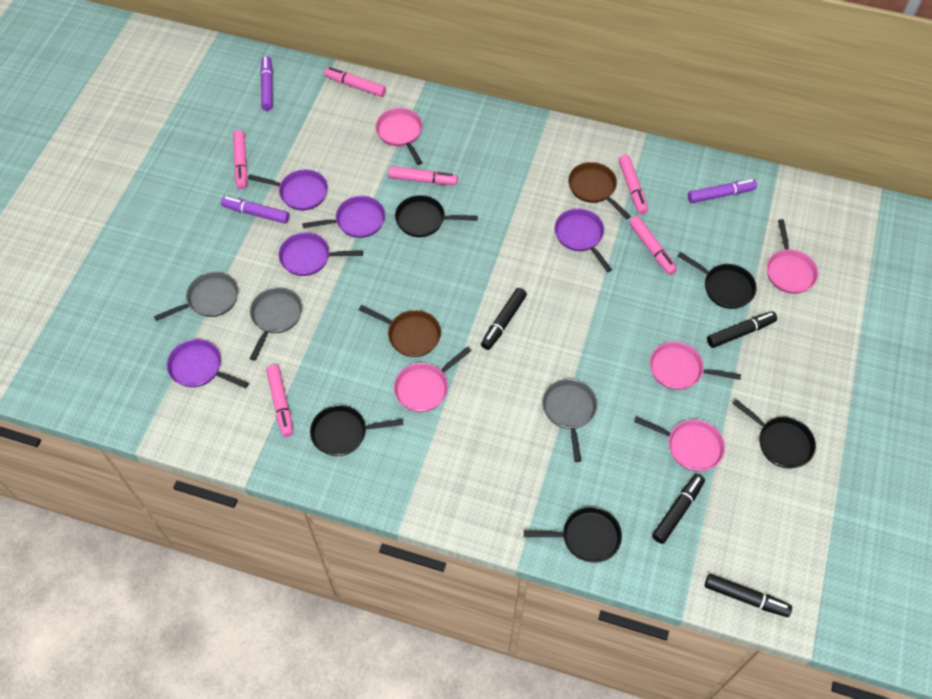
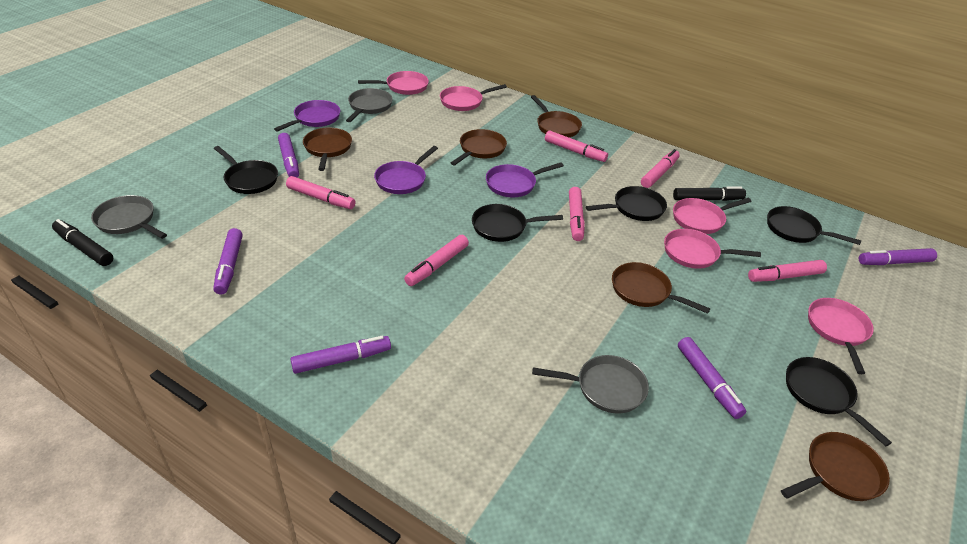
black marker: [481,288,527,350] [652,474,705,544] [705,574,792,617] [707,311,777,348] = 4 -> [52,219,113,266] [673,187,746,201] = 2
brown pan: [359,305,441,357] [568,162,631,219] = 2 -> [303,128,352,171] [451,129,507,166] [531,95,582,137] [612,262,710,314] [781,432,890,501] = 5
purple marker: [221,196,290,224] [260,56,273,111] [688,179,757,203] = 3 -> [213,228,243,295] [278,133,299,178] [290,336,391,374] [678,337,746,419] [859,248,937,265] = 5
purple pan: [167,339,249,388] [248,169,328,211] [279,232,363,276] [302,196,385,238] [554,209,612,272] = 5 -> [274,100,340,131] [374,146,438,194] [486,162,564,198] = 3

